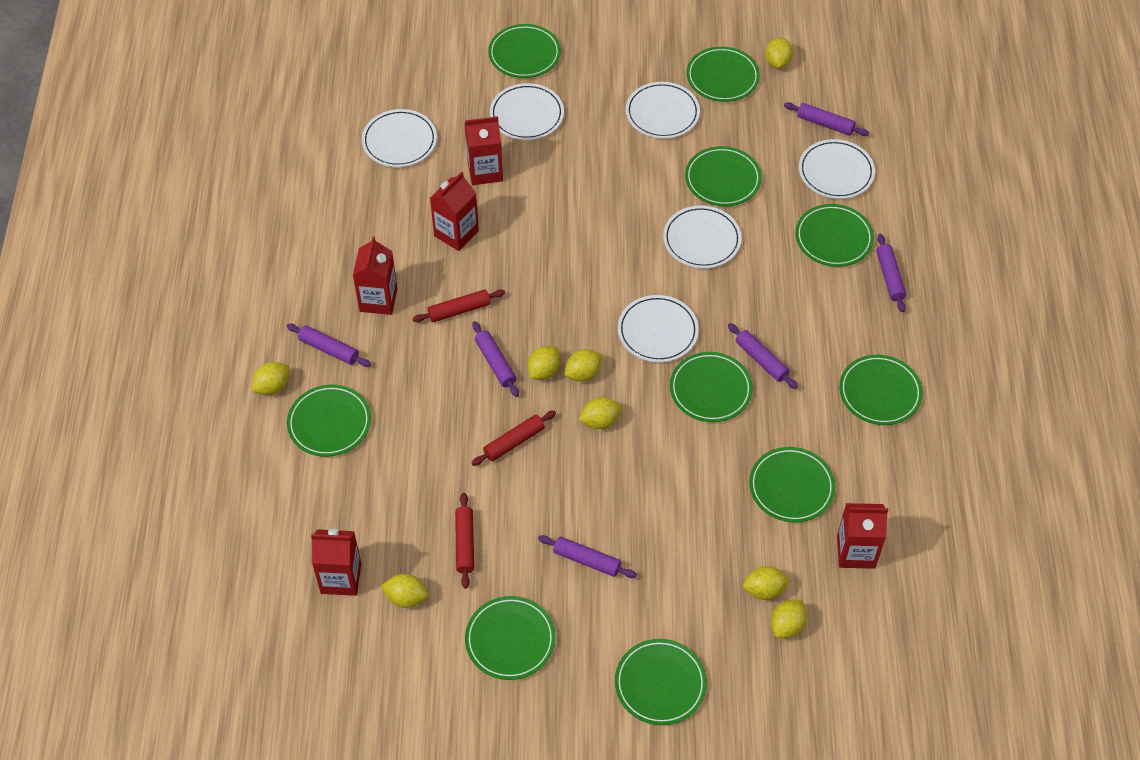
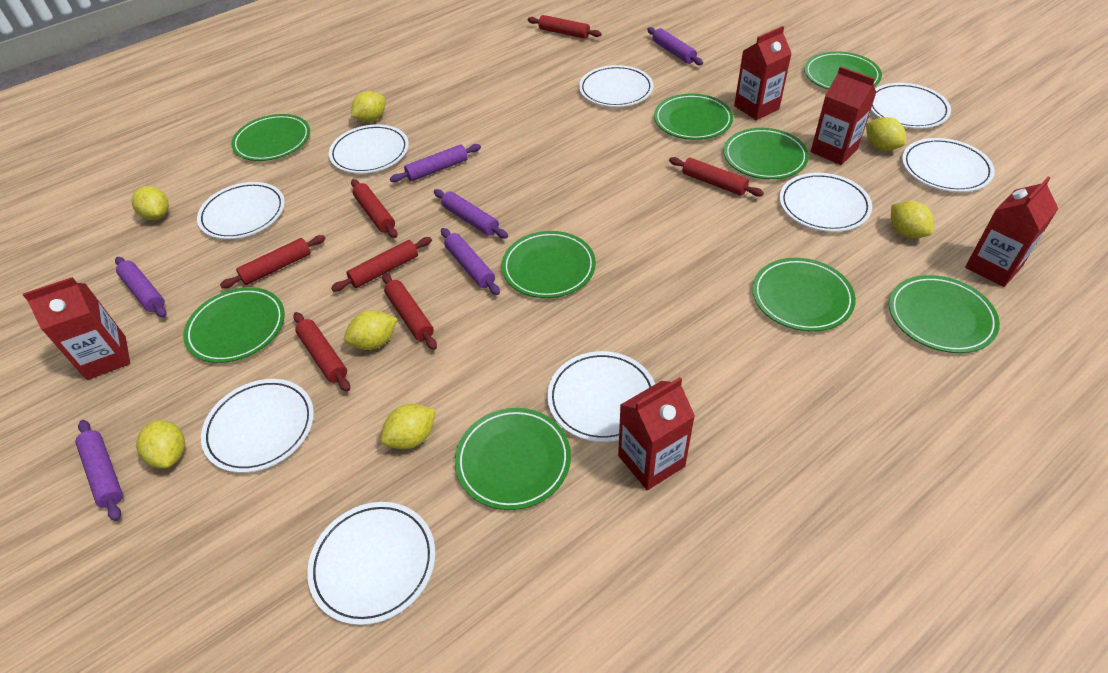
green plate: [287,384,371,457] [465,596,555,680] [488,24,561,78] [615,639,707,725] [670,352,753,422] [685,146,762,206] [686,46,760,102] [749,447,835,522] [795,204,874,267] [839,355,923,425] = 10 -> [183,287,285,363] [231,114,310,161] [455,408,571,510] [502,231,596,298] [654,94,733,140] [724,128,809,179] [752,258,856,332] [804,51,882,90] [889,275,1000,353] = 9
red rolling pin: [412,289,505,322] [455,493,474,588] [471,410,556,466] = 3 -> [220,235,326,288] [293,312,350,392] [331,237,432,292] [351,179,397,238] [382,273,437,350] [528,15,602,39] [669,157,764,197] = 7
white plate: [362,109,437,167] [490,83,564,140] [618,295,699,362] [626,82,700,139] [663,206,742,269] [799,139,875,199] = 6 -> [197,182,285,239] [201,379,314,473] [307,502,435,625] [329,124,409,174] [547,351,655,442] [579,65,654,107] [779,173,872,232] [871,83,951,129] [902,138,995,192] = 9
yellow lemon: [251,362,289,395] [381,574,428,608] [528,346,561,380] [564,349,603,382] [579,397,622,429] [743,566,791,600] [765,37,793,68] [771,600,807,638] = 8 -> [132,186,169,220] [136,420,185,469] [344,310,397,350] [351,91,385,122] [380,404,436,449] [866,117,906,151] [891,201,934,238] = 7

